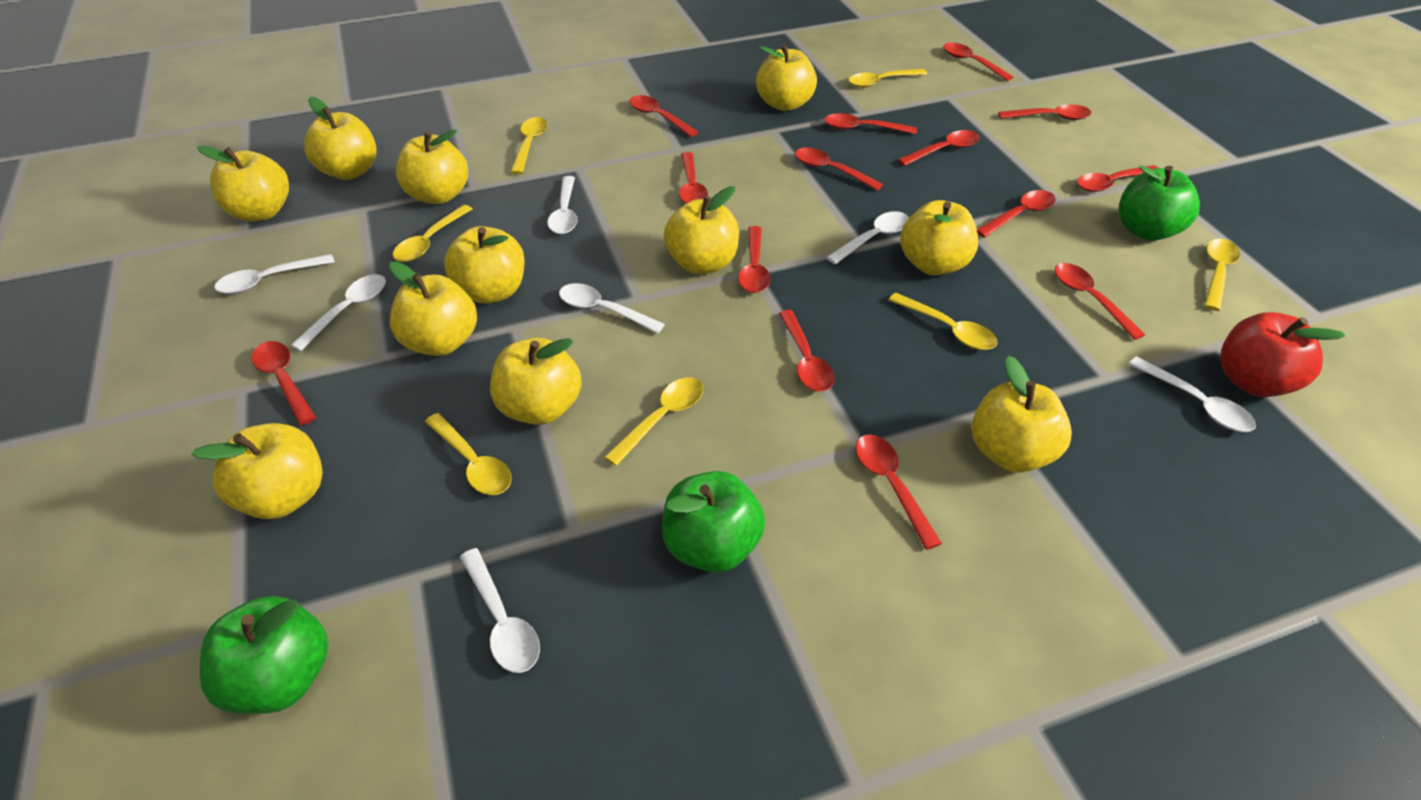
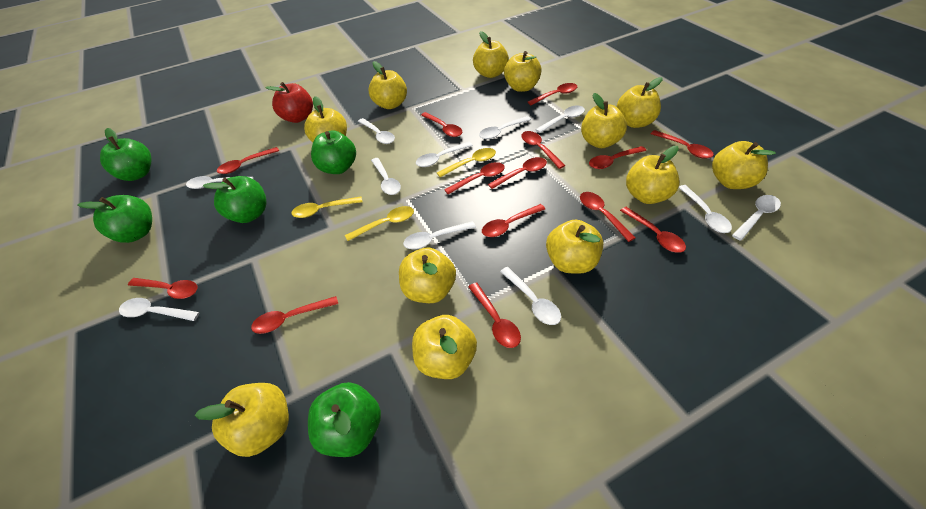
green apple: [200,596,328,714] [662,471,766,573] [1119,165,1200,241] = 3 -> [78,195,152,243] [100,128,151,181] [203,176,267,223] [308,382,381,457] [311,130,356,174] = 5
white spoon: [214,254,335,294] [290,274,386,351] [460,548,540,673] [547,176,578,234] [559,283,665,333] [826,211,909,264] [1129,357,1256,432] = 7 -> [119,298,200,321] [186,176,254,189] [358,118,395,144] [371,158,401,195] [403,221,476,249] [416,142,473,167] [479,116,531,139] [500,267,561,325] [535,106,585,133] [678,185,732,233] [732,195,781,241] = 11
yellow apple: [192,423,323,519] [197,146,289,222] [304,97,377,180] [389,261,477,356] [396,129,468,204] [444,226,525,304] [490,338,582,425] [664,186,739,274] [756,44,817,111] [900,200,978,275] [972,356,1072,473] = 11 -> [195,383,289,457] [304,96,347,143] [368,61,407,109] [399,248,456,303] [412,315,477,379] [473,31,509,78] [504,51,542,92] [546,220,603,274] [581,93,627,148] [617,77,663,128] [626,146,680,204] [712,141,776,189] = 12
yellow spoon: [393,205,472,262] [425,413,512,495] [511,117,548,174] [604,377,703,466] [849,69,927,88] [889,293,997,350] [1205,238,1240,311] = 7 -> [291,197,362,218] [345,206,414,241] [437,148,496,177] = 3

